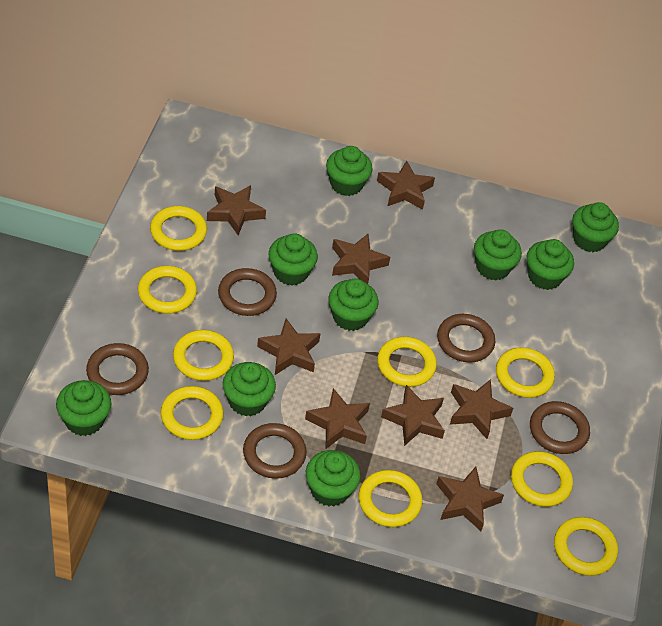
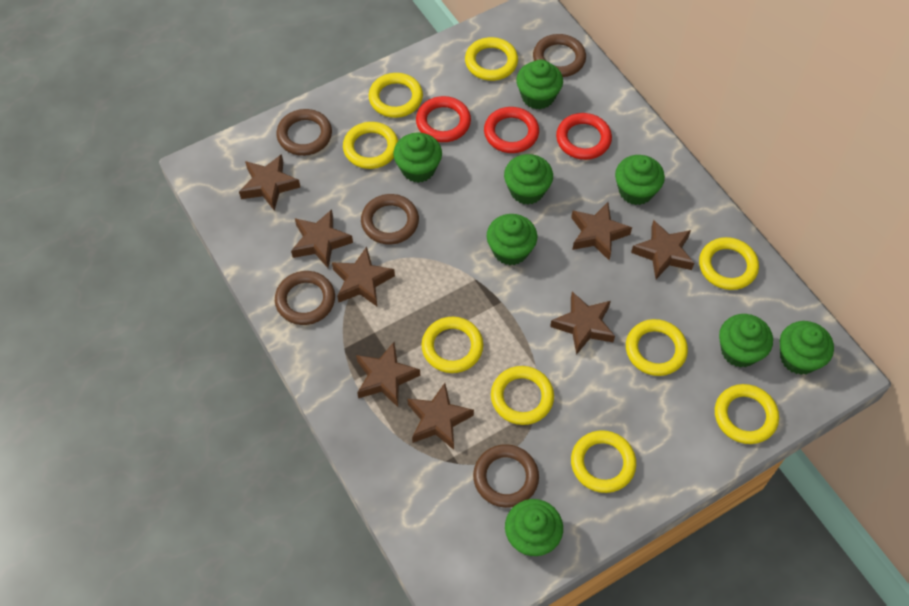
green cupcake: [56,380,111,436] [223,362,276,416] [269,233,318,286] [306,450,361,507] [326,146,373,196] [329,279,378,331] [474,229,522,280] [527,239,574,290] [572,202,619,252] = 9 -> [393,133,442,183] [487,214,537,265] [504,154,553,205] [505,499,563,556] [516,60,563,109] [615,155,665,205] [719,314,773,368] [780,321,834,375] = 8
red ring: none = 0 -> [416,96,471,142] [484,107,539,153] [556,113,612,160] = 3

